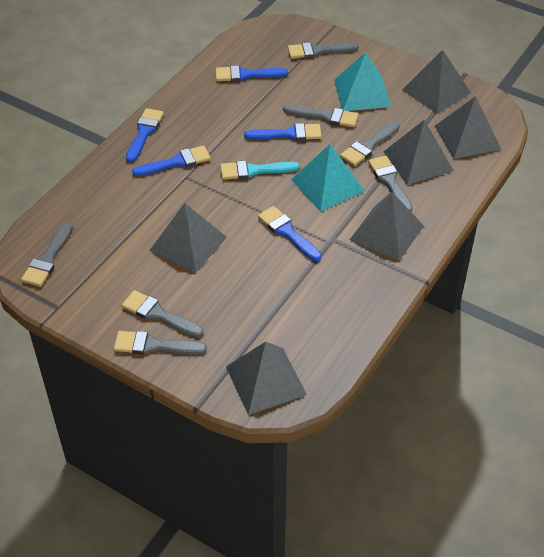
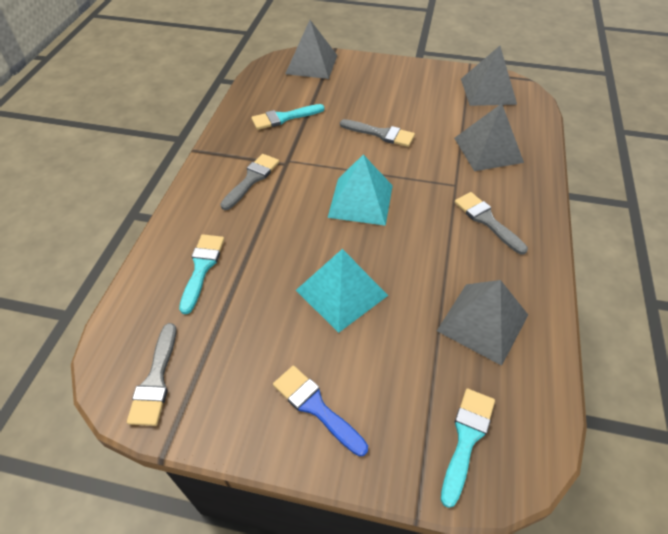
blue brush: [126,108,164,162] [132,145,211,176] [216,66,288,82] [244,123,322,141] [258,206,322,261] = 5 -> [273,366,368,457] = 1
grey brush: [21,223,73,287] [114,331,207,354] [122,290,203,337] [283,105,359,127] [288,42,359,59] [340,122,400,166] [368,156,412,212] = 7 -> [127,323,176,426] [220,154,279,210] [340,119,415,147] [454,192,528,255] = 4
grey pyramid: [149,203,227,273] [226,342,307,415] [350,192,424,261] [383,120,454,185] [402,50,471,114] [435,96,502,159] = 6 -> [285,20,337,79] [437,280,528,366] [454,103,524,171] [461,46,517,106] = 4
turquoise brush: [220,160,300,180] = 1 -> [179,234,224,314] [251,104,324,130] [441,389,495,508] = 3

